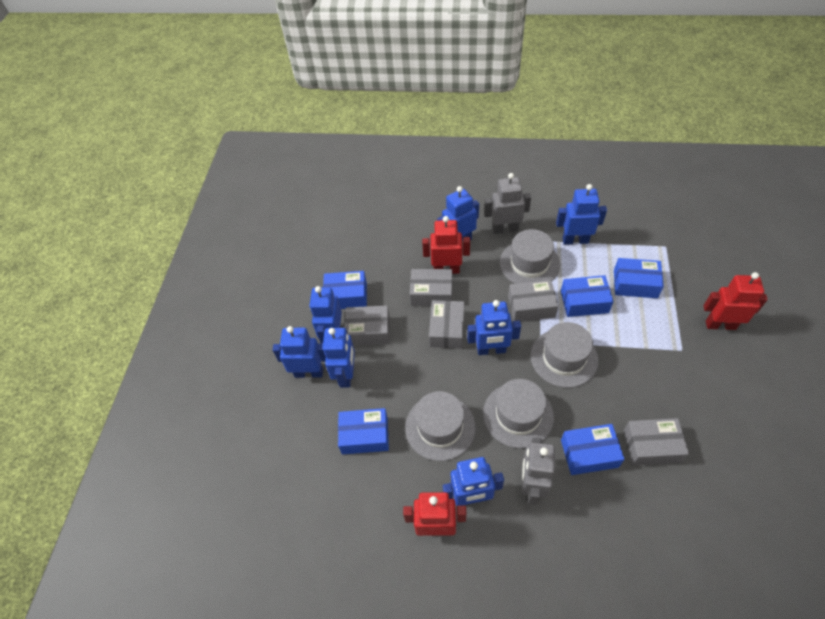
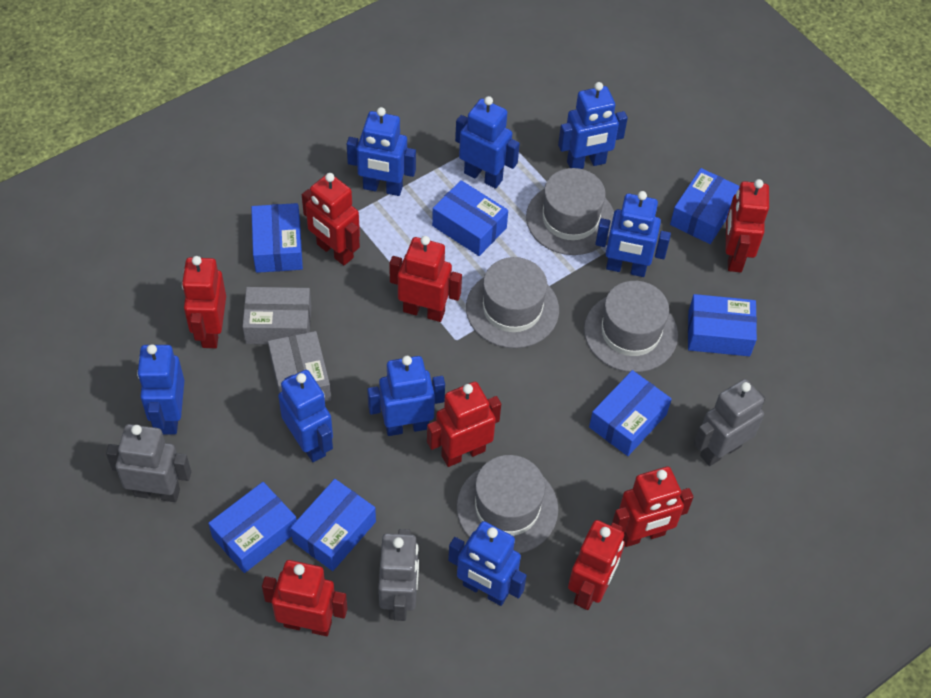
blue box: [323,271,367,309] [338,408,389,454] [561,275,614,317] [561,424,625,475] [614,258,664,298] = 5 -> [208,482,297,573] [251,203,303,273] [290,479,376,571] [432,180,508,256] [589,370,672,456] [670,168,740,244] [688,294,757,356] = 7
blue robot: [273,326,326,378] [309,286,342,343] [323,328,355,388] [437,186,479,241] [443,457,504,506] [467,300,521,355] [556,184,607,245] = 7 -> [137,344,185,435] [278,370,333,462] [347,107,416,196] [367,356,445,436] [448,521,527,606] [455,96,520,189] [558,82,628,169] [595,191,671,277] = 8
grey box: [345,306,390,345] [410,269,452,306] [429,300,464,349] [508,280,558,321] [624,418,689,465] = 5 -> [242,287,311,344] [268,331,331,402] = 2
grey robot: [484,173,531,234] [522,437,555,505] = 2 -> [106,424,191,502] [378,529,419,621] [694,379,765,466] = 3
red robot: [403,492,466,536] [422,216,470,274] [703,272,768,330] = 3 -> [182,256,226,348] [262,560,347,636] [302,173,360,265] [389,236,462,322] [427,382,501,467] [568,520,625,610] [612,467,693,547] [726,179,769,272] = 8

